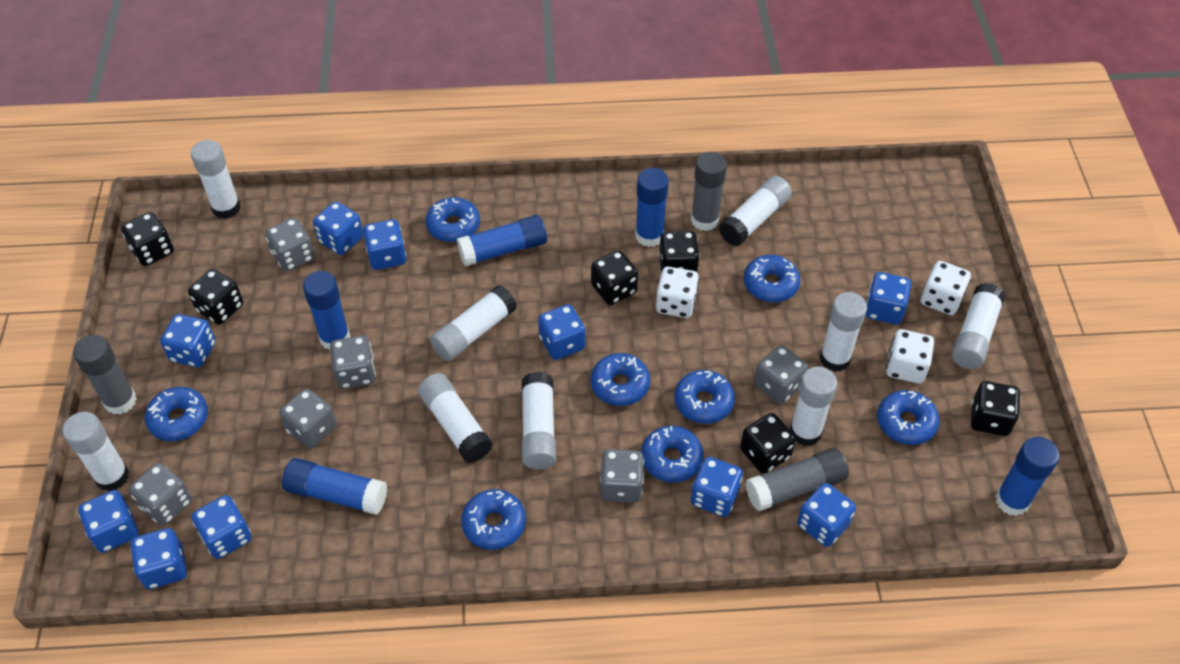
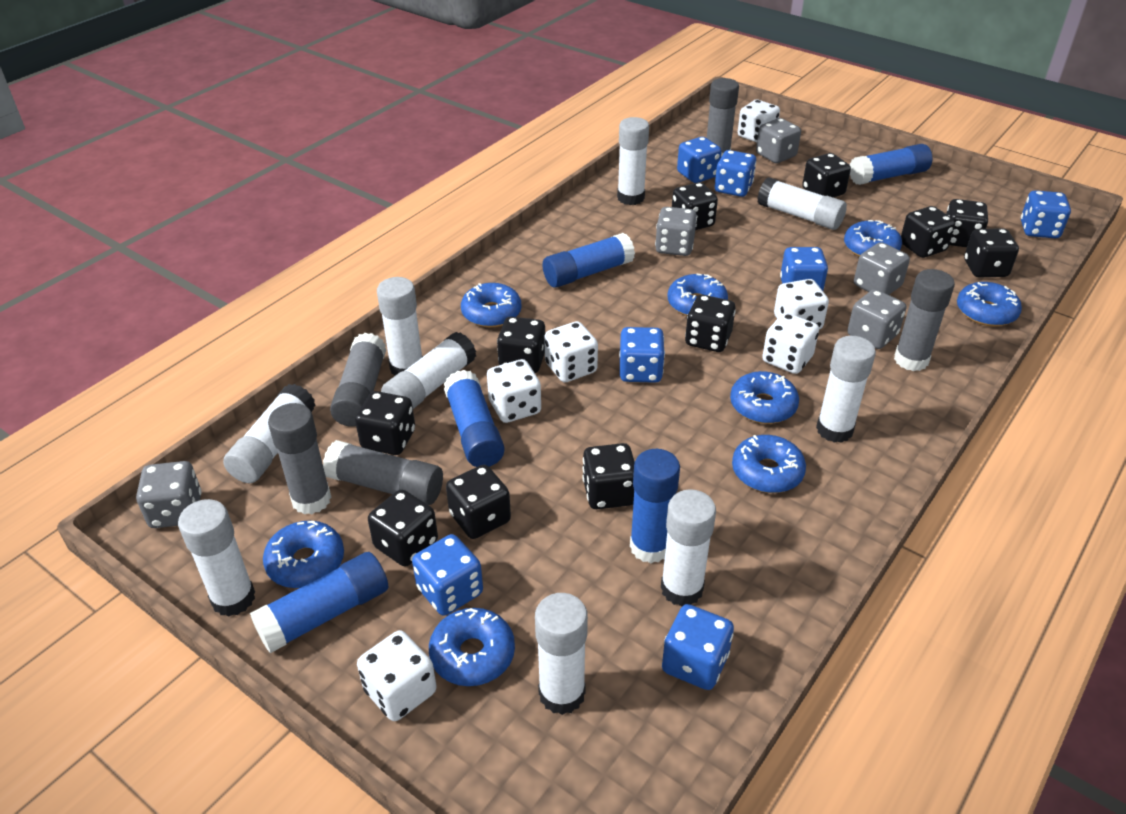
black dice: [121,212,174,266] [188,269,243,325] [591,250,638,305] [659,231,700,273] [740,413,796,474] [971,381,1020,436] = 6 -> [355,391,415,455] [368,489,438,567] [446,465,511,539] [497,317,545,373] [582,443,635,509] [672,182,718,230] [685,295,736,352] [802,153,851,197] [901,206,955,258] [946,199,988,247] [964,228,1019,277] = 11
blue dice: [78,490,138,553] [130,528,187,589] [160,314,215,367] [191,495,252,559] [313,201,363,255] [363,219,406,270] [538,304,586,360] [691,457,743,517] [797,483,856,547] [866,272,911,325] = 10 -> [412,534,483,616] [619,327,665,383] [662,604,734,690] [677,137,722,183] [715,150,756,197] [780,247,828,291] [1021,190,1071,239] = 7
grey dice: [129,463,192,526] [265,218,315,272] [279,388,337,449] [330,336,376,389] [600,449,644,503] [754,345,808,404] = 6 -> [136,461,201,528] [655,207,697,256] [756,118,801,163] [848,289,906,349] [854,242,910,295] = 5
grey glue stick: [73,335,137,414] [691,152,727,231] [746,448,849,511] = 3 -> [268,403,331,514] [323,440,443,505] [330,333,386,427] [707,78,739,157] [894,269,955,371] = 5
white dice: [656,267,699,318] [886,329,934,383] [921,261,971,315] = 3 -> [357,630,437,721] [487,359,541,423] [544,321,598,382] [738,100,780,142] [762,313,819,374] [774,279,829,329] = 6

